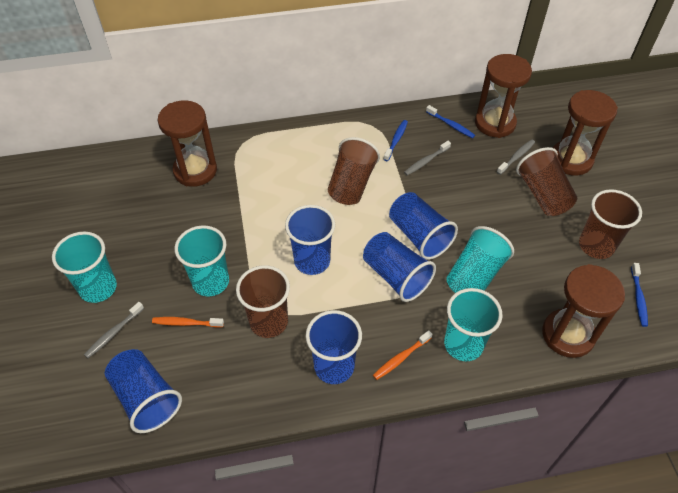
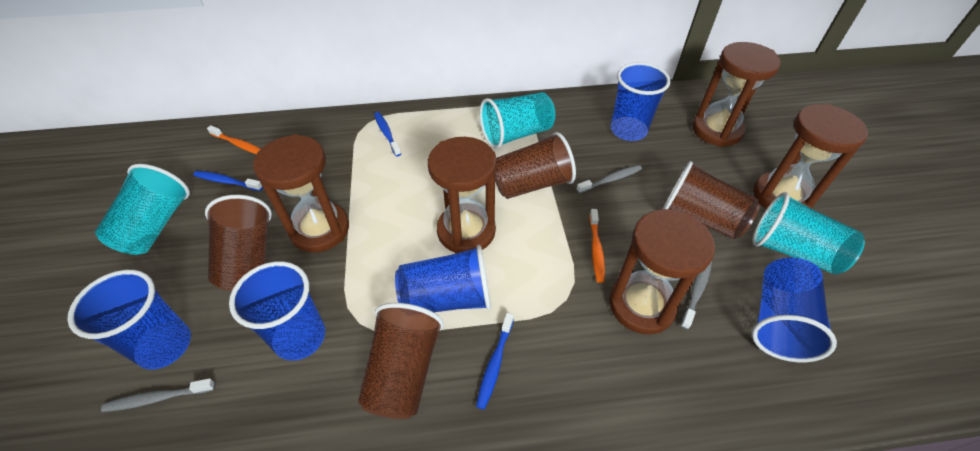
brown hourglass: [158,100,217,187] [475,54,532,138] [542,264,625,358] [553,90,618,176] = 4 -> [253,134,349,253] [428,137,497,253] [609,209,715,334] [693,42,781,147] [753,104,868,209] = 5
turquoise cup: [52,231,117,303] [174,225,229,297] [444,288,503,361] [446,226,514,293] = 4 -> [95,164,190,255] [480,92,555,149] [752,192,865,275] = 3

